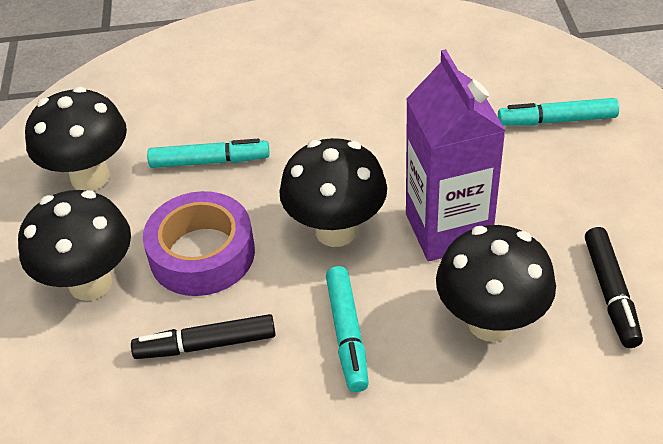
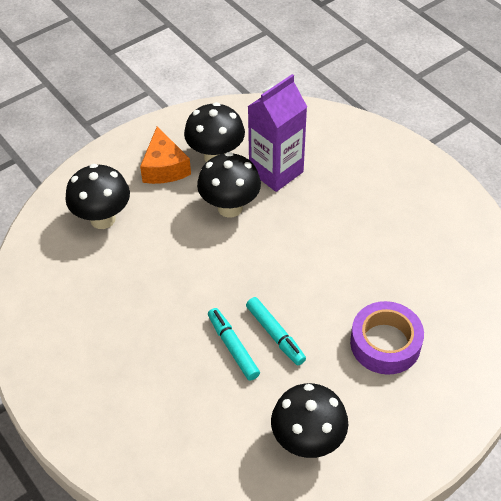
black marker: [131,314,276,359] [585,227,643,348] = 2 -> none = 0
orange cheese: none = 0 -> [140,126,191,184] = 1
turquoise marker: [147,139,270,168] [326,266,369,392] [498,98,619,126] = 3 -> [208,308,260,381] [246,297,306,365] = 2

